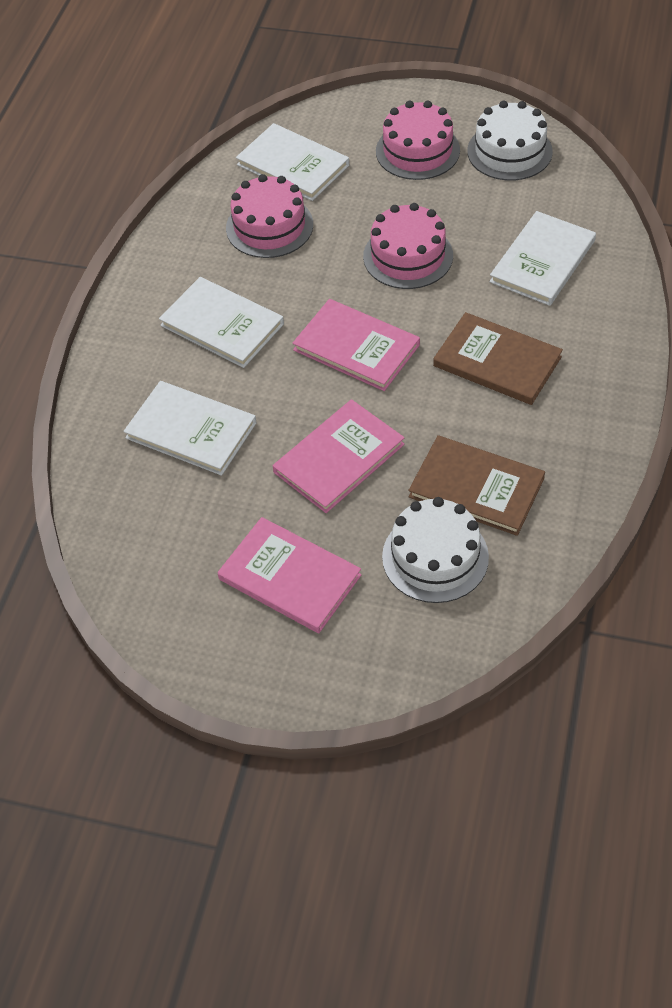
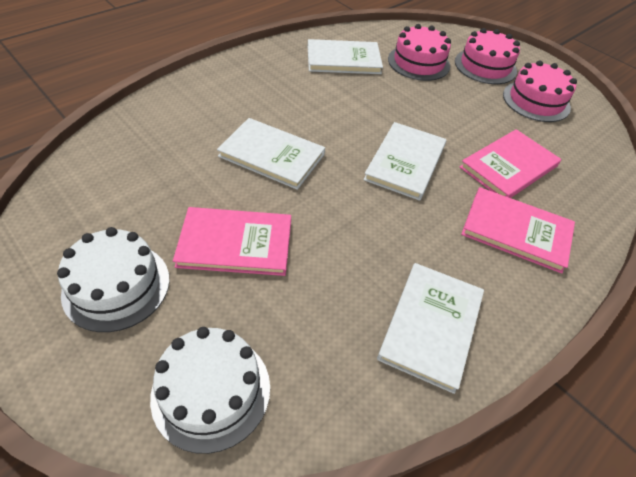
brown book: [408,435,545,536] [433,312,563,405] = 2 -> none = 0

